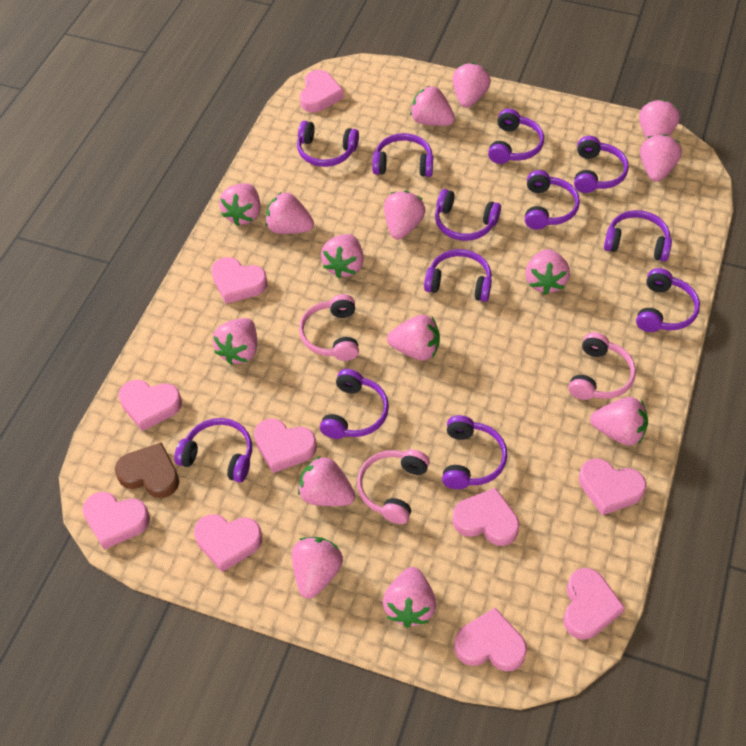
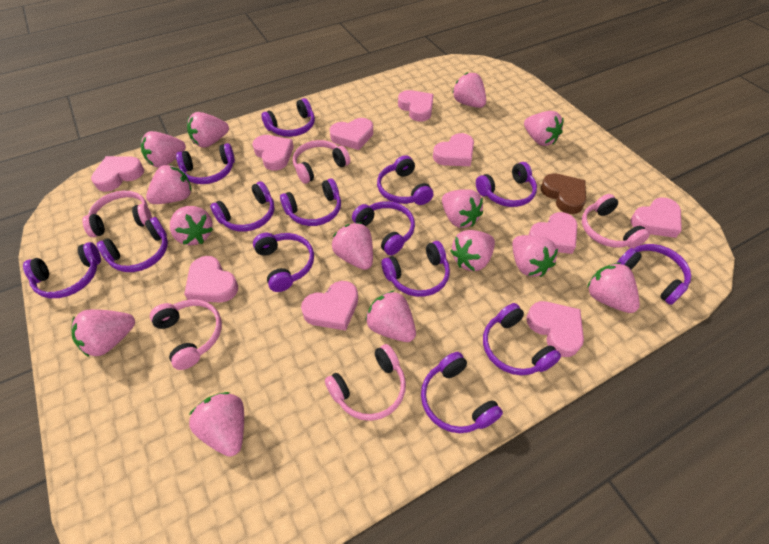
pink headphones: [299,294,359,361] [357,449,430,524] [568,332,636,400] = 3 -> [82,191,152,237] [150,299,222,370] [293,140,350,184] [325,344,406,421] [582,194,650,248] = 5
pink strawberry: [213,318,257,365] [219,183,261,226] [265,192,314,234] [292,537,343,599] [298,456,355,506] [321,234,364,278] [383,567,436,627] [384,191,426,239] [387,315,440,361] [410,86,455,126] [452,63,491,108] [526,249,570,295] [590,397,648,446] [639,99,680,139] [640,134,682,182] = 15 -> [71,309,135,357] [141,131,186,168] [146,164,192,204] [170,206,213,245] [187,112,229,148] [189,392,244,457] [332,223,373,270] [365,290,416,342] [442,189,483,228] [450,230,495,271] [452,72,486,108] [512,235,558,277] [524,111,564,146] [587,263,640,313] = 14
purple headphones: [174,418,252,483] [297,121,359,167] [320,369,389,439] [372,133,433,177] [424,249,492,302] [435,189,501,241] [442,415,507,489] [488,109,544,164] [525,170,580,230] [574,136,629,193] [604,210,672,261] [636,268,700,332] = 12 -> [23,242,101,298] [97,217,168,272] [176,143,235,184] [210,181,274,232] [253,233,314,292] [261,98,315,137] [280,179,341,226] [352,201,415,255] [377,155,433,205] [382,241,450,297] [421,352,503,433] [476,162,537,207] [483,303,561,375] [617,244,691,305] = 14

